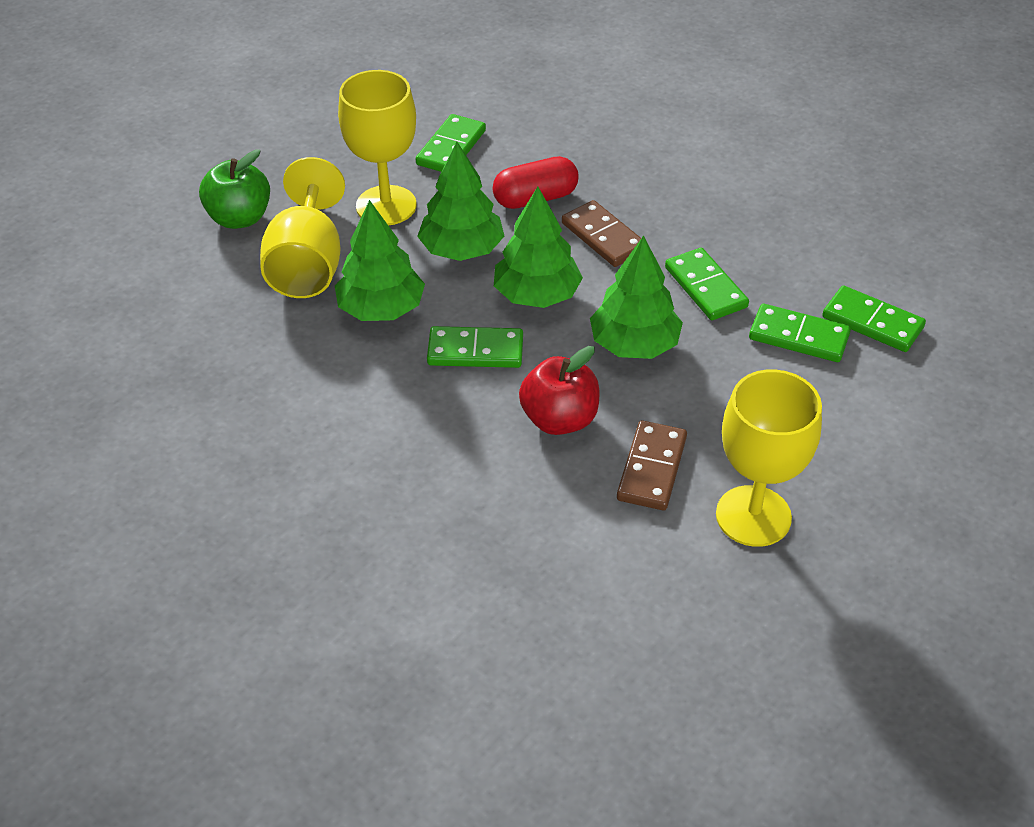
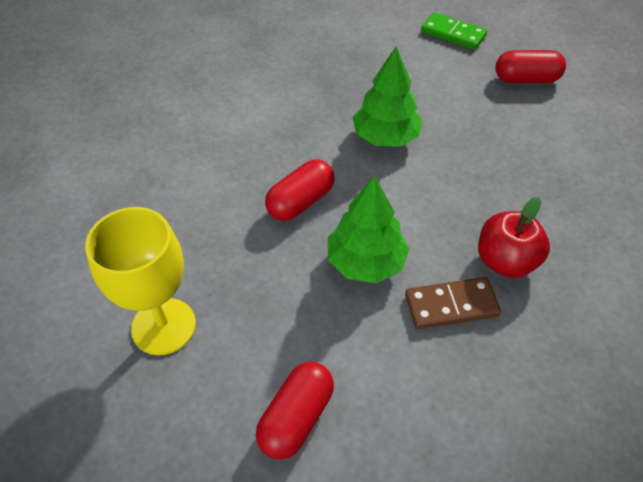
brown domino: [562,200,641,267] [617,420,687,511] = 2 -> [405,277,501,329] = 1
green apple: [199,149,270,229] = 1 -> none = 0
green domino: [416,114,486,172] [427,326,523,368] [665,248,749,320] [749,304,851,362] [822,285,926,352] = 5 -> [421,12,487,50] = 1
green tree: [335,200,425,321] [417,142,504,261] [494,187,583,308] [590,235,683,359] = 4 -> [328,176,410,283] [352,47,423,147] = 2
red capsule: [493,156,579,209] = 1 -> [256,362,334,460] [265,159,334,221] [495,50,566,83] = 3
yellow goblet: [260,157,345,298] [338,70,417,226] [716,369,822,547] = 3 -> [85,207,196,355] = 1

